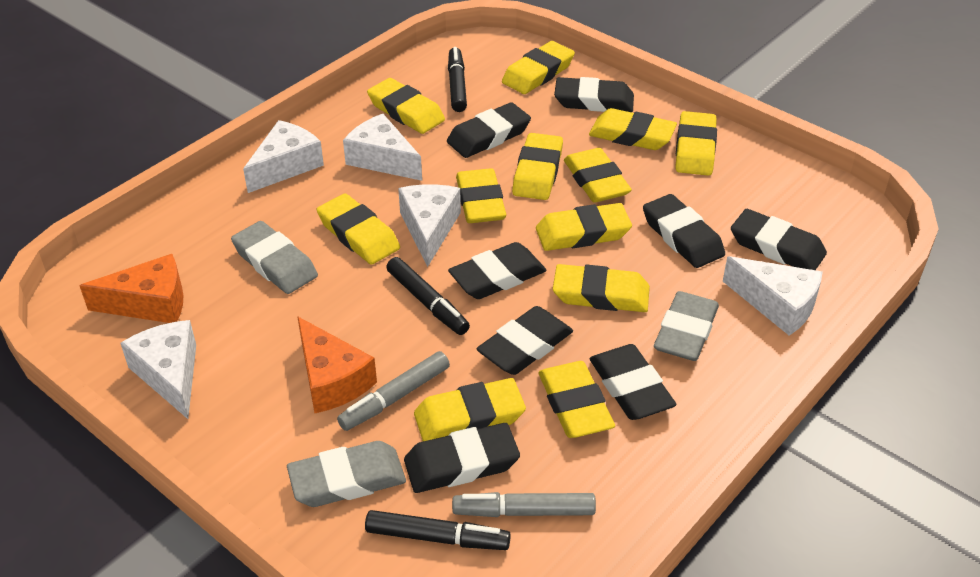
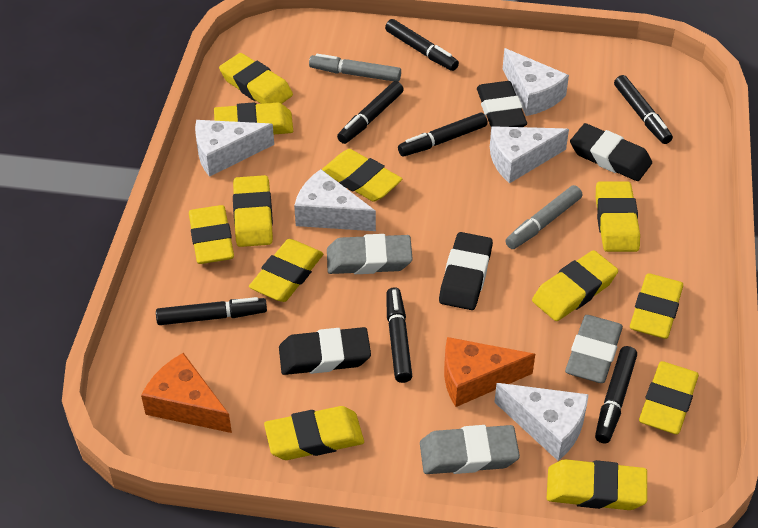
black eraser: [404,423,520,493] [447,102,531,158] [448,242,546,299] [477,306,573,375] [554,77,634,112] [590,344,676,420] [643,194,725,268] [731,209,827,270] = 8 -> [279,327,371,375] [439,232,493,310] [477,81,527,127] [570,123,652,181] = 4
black marker: [365,510,511,550] [386,257,470,335] [448,47,467,112] = 3 -> [156,297,267,325] [337,81,404,144] [385,19,459,71] [386,287,412,383] [398,113,488,157] [595,346,637,444] [614,75,673,144] = 7

